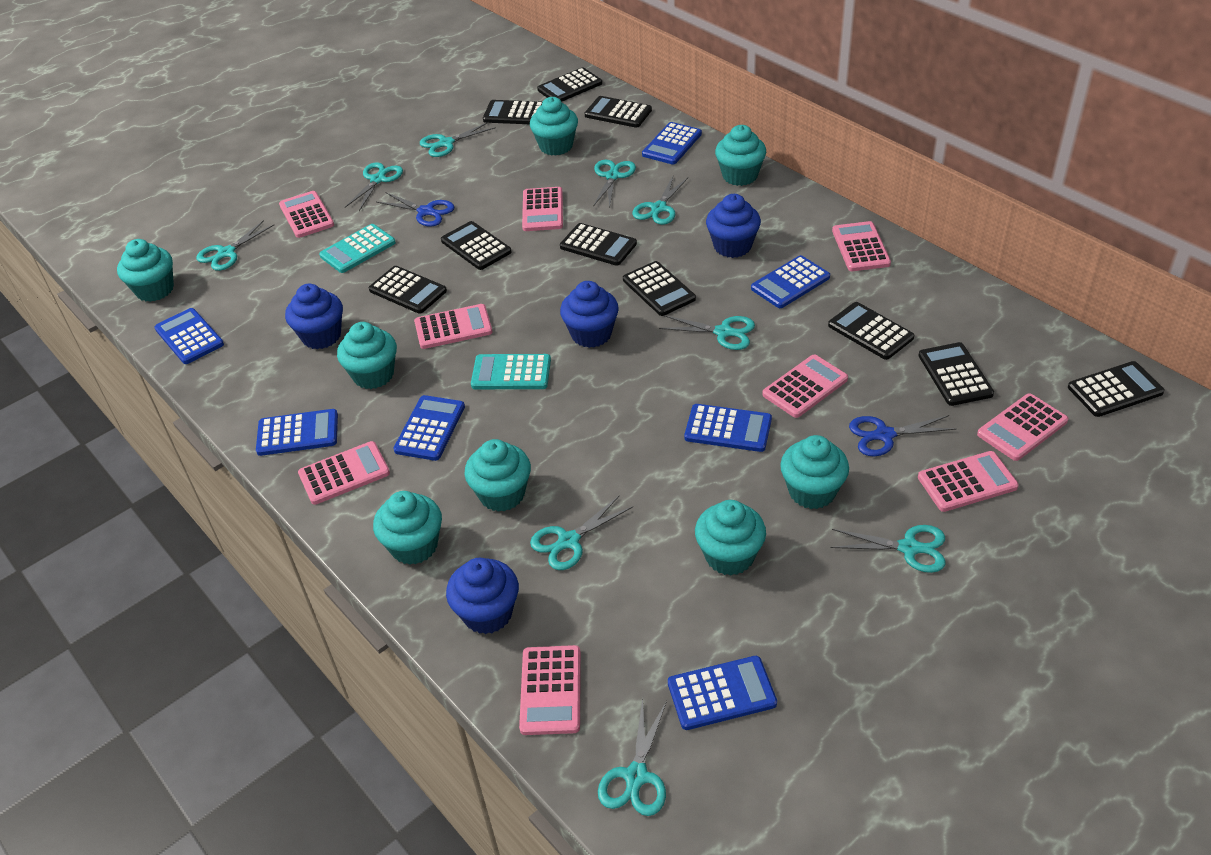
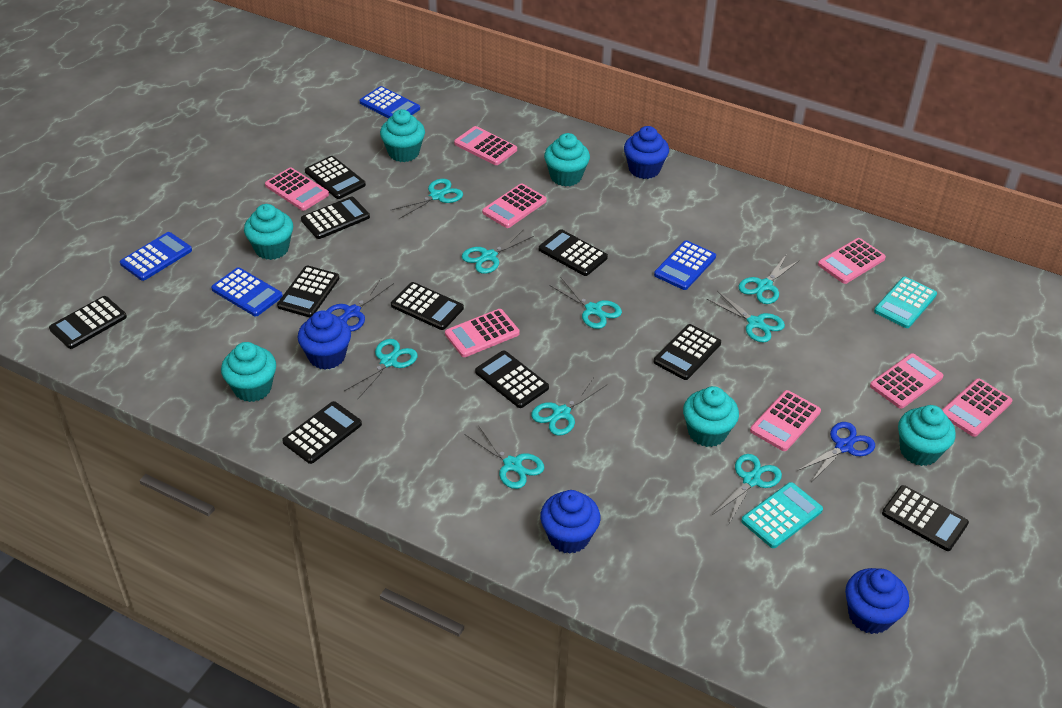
blue calculator: [154,308,224,364] [256,409,338,456] [393,395,465,461] [642,122,702,164] [668,656,777,730] [684,404,772,452] [751,255,830,308] = 7 -> [120,232,192,281] [211,267,283,316] [360,86,420,118] [654,240,716,290] = 4
pink calculator: [279,191,334,238] [298,441,390,505] [414,304,493,349] [519,645,581,735] [522,187,563,231] [762,354,848,418] [832,221,891,271] [918,451,1019,512] [977,393,1068,461] = 9 -> [265,168,329,211] [445,309,520,357] [454,126,517,165] [482,183,547,228] [750,390,821,451] [818,238,886,284] [870,353,943,409] [942,378,1013,437] = 8
turquoise cupcake: [117,239,174,302] [337,322,397,389] [373,491,442,565] [464,439,531,512] [530,97,578,156] [695,500,766,576] [715,125,766,186] [780,435,849,509] = 8 -> [221,342,276,402] [244,204,293,260] [380,109,425,162] [544,133,590,186] [683,386,739,447] [898,405,956,466] = 6

